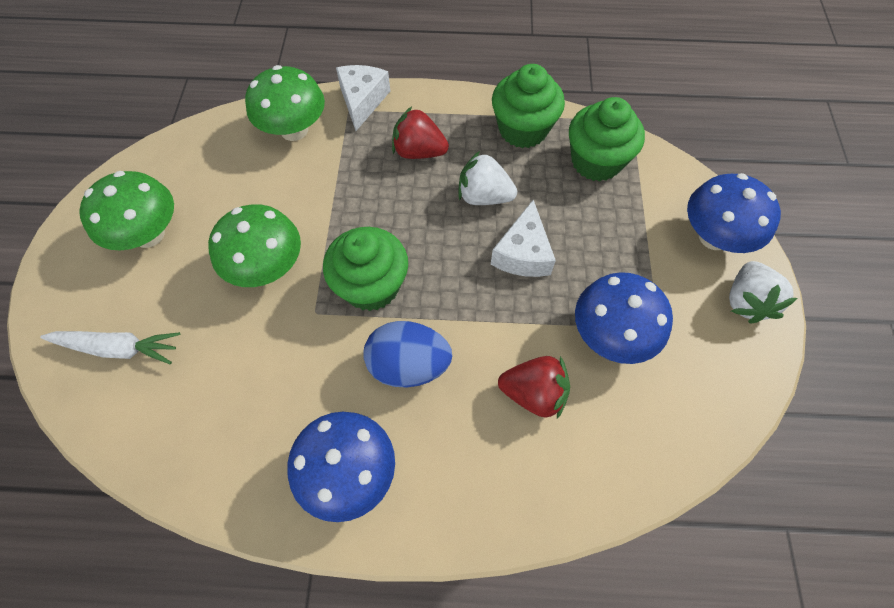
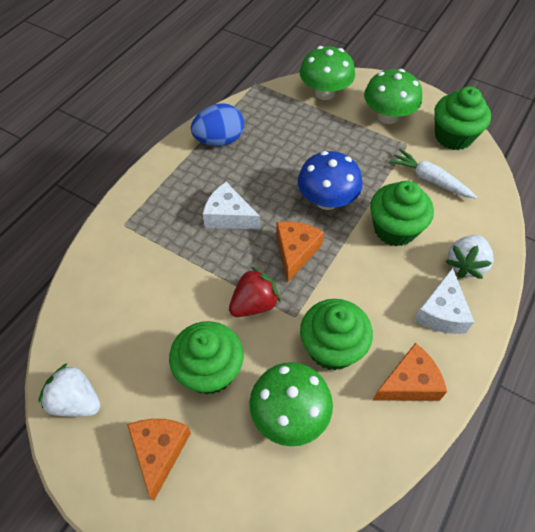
blue mushroom: [287,412,395,522] [575,272,673,364] [687,173,781,253] = 3 -> [298,151,363,210] = 1
green cupcake: [323,227,408,311] [492,64,565,148] [569,97,645,181] = 3 -> [169,321,244,395] [300,299,373,370] [370,181,434,247] [434,86,491,150] = 4
orange cheese: none = 0 -> [127,419,191,500] [276,221,324,283] [373,343,447,401] = 3
red strawberry: [392,106,449,159] [498,356,570,419] = 2 -> [229,267,280,317] = 1

